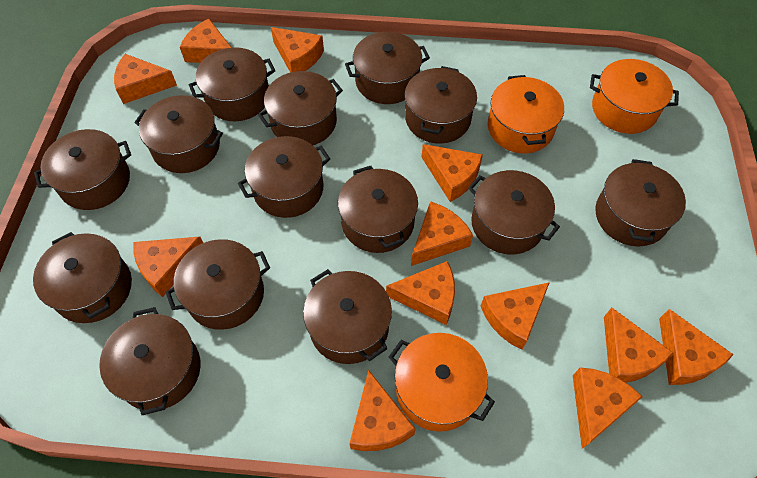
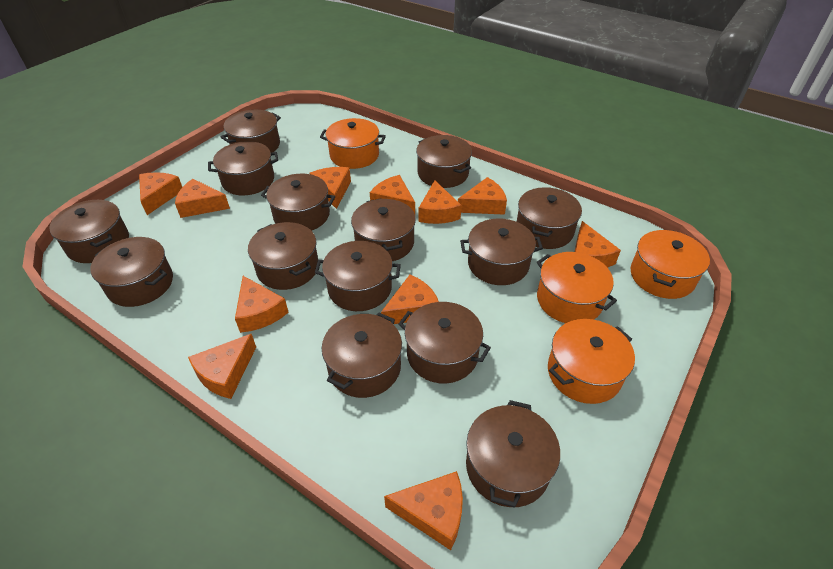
orange cheese: [114,54,177,104] [133,237,203,297] [180,19,232,63] [271,27,324,73] [350,370,416,451] [386,261,455,325] [411,201,473,266] [422,144,483,202] [481,282,550,350] [573,367,643,448] [604,307,673,383] [659,309,734,385] = 12 -> [139,172,182,215] [175,179,230,218] [188,334,256,399] [235,276,289,333] [310,167,351,209] [370,175,415,214] [381,274,439,324] [384,471,463,550] [419,180,462,224] [458,177,507,215] [575,221,621,268] = 11
orange pot: [389,333,495,432] [488,75,564,153] [590,59,679,134] = 3 -> [320,118,386,169] [537,252,617,323] [548,319,635,404] [631,230,710,299] = 4

